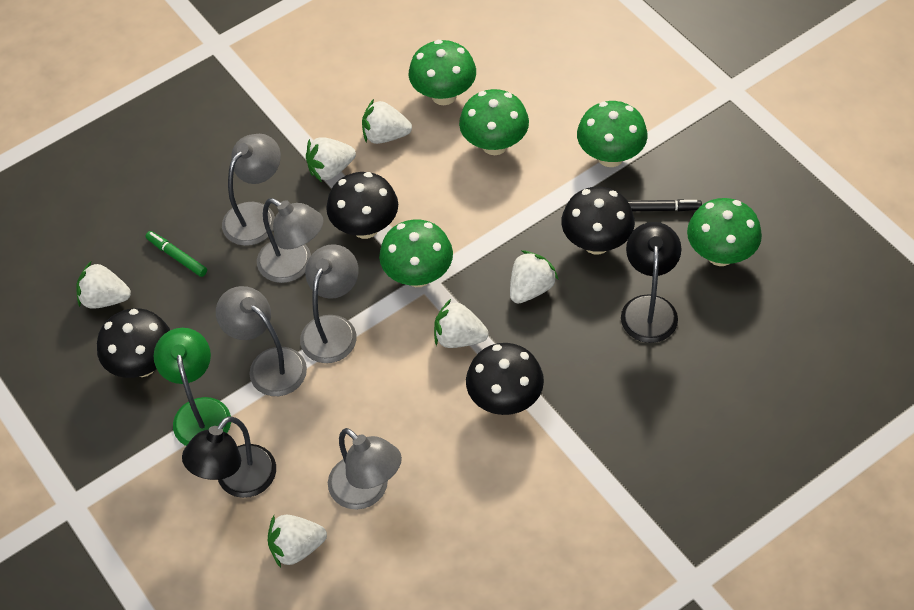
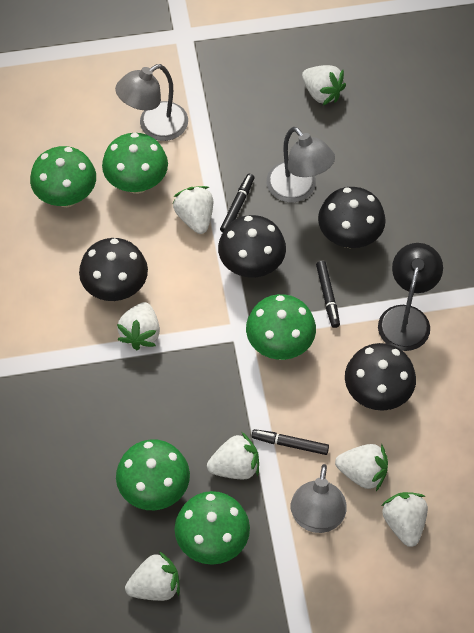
black lamp: [182,416,276,498] [621,222,681,343] = 2 -> [378,243,443,351] = 1
black marker: [628,199,702,211] = 1 -> [220,174,254,233] [252,429,329,455] [316,261,340,328] = 3
green lamp: [154,328,231,446] = 1 -> none = 0
green marker: [146,231,207,277] = 1 -> none = 0
grey lamp: [216,286,307,396] [222,134,281,246] [257,198,324,283] [300,244,359,363] [328,428,402,510] = 5 -> [115,64,188,141] [267,127,335,202] [290,464,347,533] = 3
white strawberry: [76,262,131,309] [268,515,327,568] [306,137,356,182] [362,99,412,144] [434,299,489,348] [510,250,559,304] = 6 -> [117,302,160,350] [125,551,180,601] [173,186,213,234] [207,432,259,480] [302,65,346,105] [335,444,388,491] [381,492,428,547] = 7

